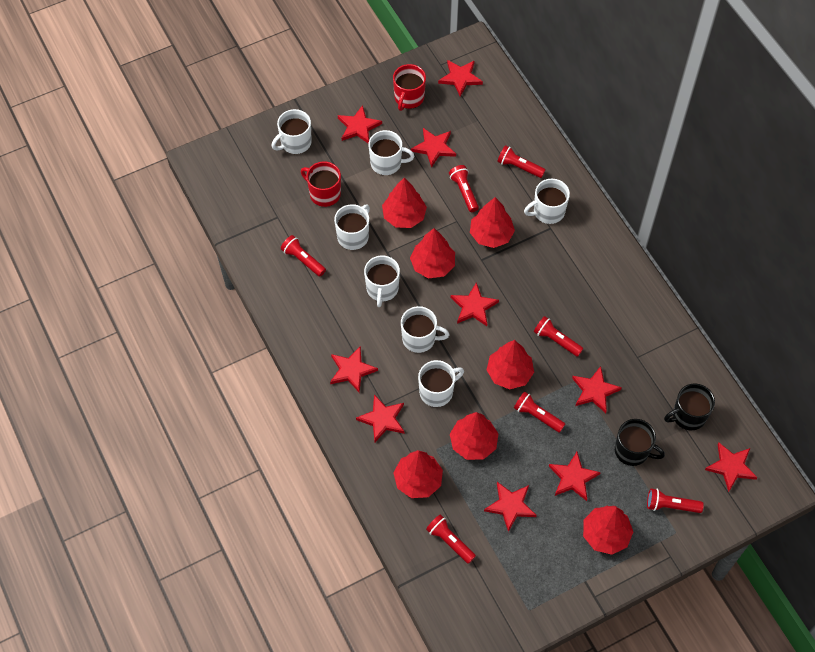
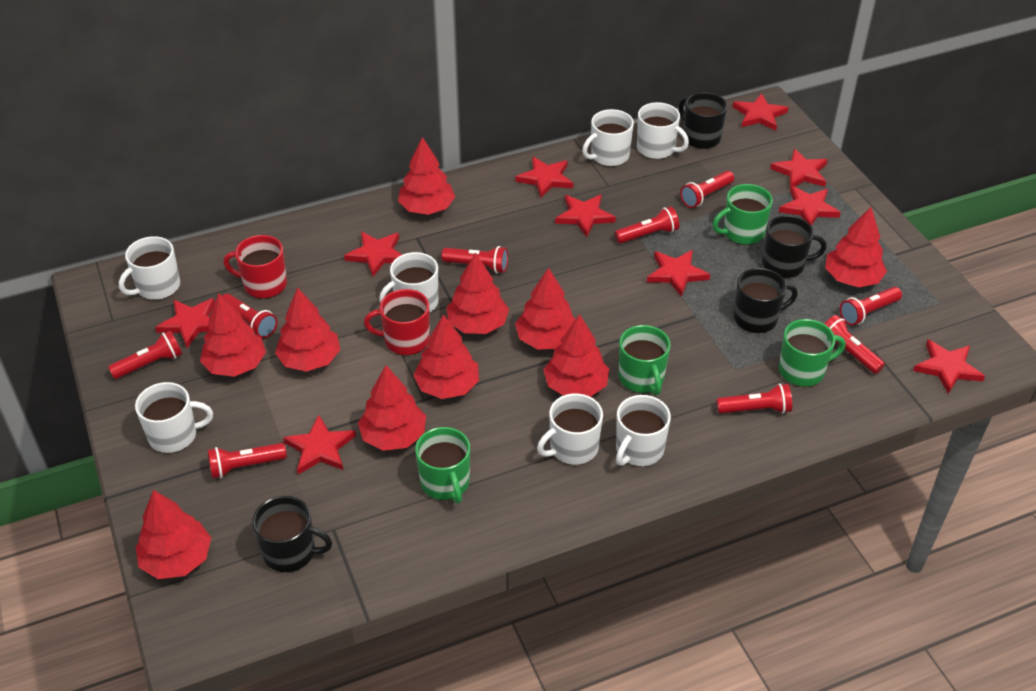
black mug: [615,419,665,466] [664,383,715,430] = 2 -> [252,496,332,572] [679,92,727,149] [734,268,798,333] [762,215,826,278] = 4
green mug: none = 0 -> [415,427,470,504] [619,325,671,395] [712,184,773,245] [779,319,846,387] = 4
red flashlight: [281,235,326,277] [426,514,476,564] [449,165,479,212] [497,145,546,178] [514,391,565,433] [534,316,583,357] [647,488,704,513] = 7 -> [108,330,182,379] [208,443,287,479] [222,294,278,338] [441,246,508,273] [614,206,679,244] [680,171,734,208] [716,384,792,414] [825,315,885,374] [840,287,902,326] = 9
red tree: [382,178,427,228] [393,450,443,498] [410,228,455,278] [450,412,499,460] [470,197,515,248] [487,340,534,389] [583,506,633,555] = 7 -> [136,490,211,579] [200,293,266,377] [275,288,340,372] [358,365,426,451] [398,137,455,215] [413,314,479,399] [447,252,509,334] [515,267,576,349] [544,314,609,397] [825,207,887,287] = 10

